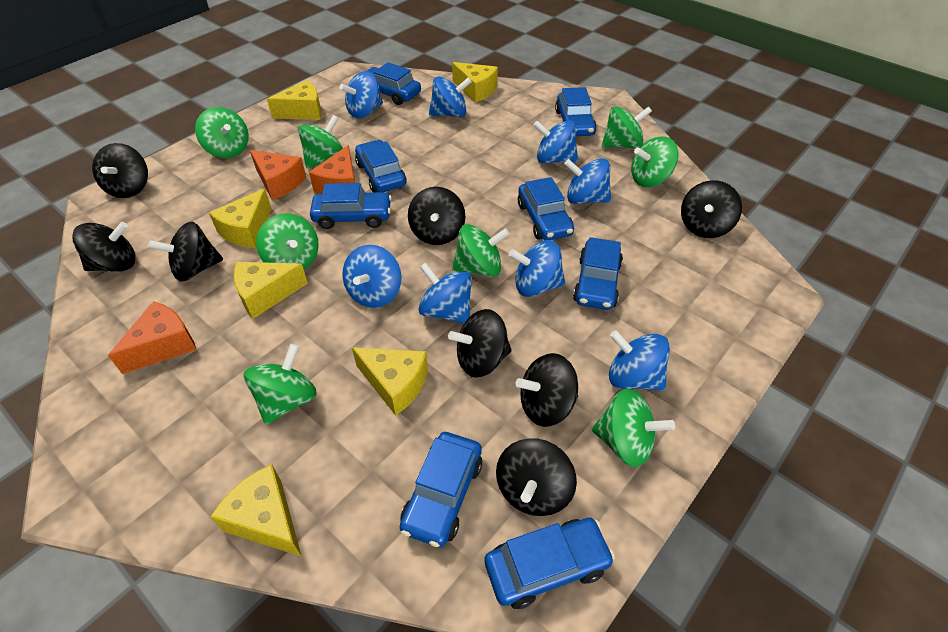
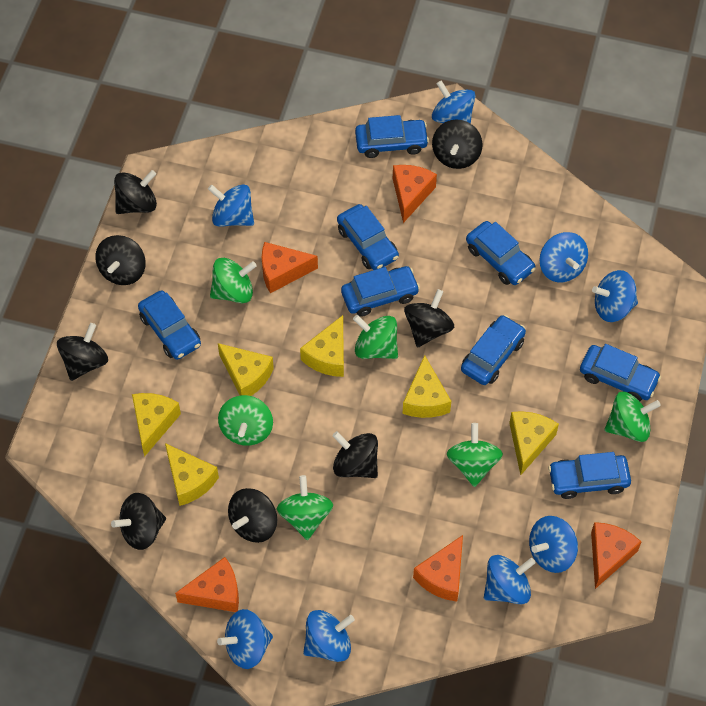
green spinning top: [195,107,249,158] [244,344,317,425] [256,213,319,270] [298,115,343,168] [452,224,510,277] [592,388,675,467] [602,106,652,148] [631,136,679,187] = 8 -> [210,258,257,303] [218,395,273,446] [277,475,333,540] [353,315,398,359] [447,423,503,487] [604,392,661,442] = 6
orange cheese: [108,301,197,374] [250,150,306,200] [309,145,355,194] = 3 -> [175,557,239,612] [262,242,318,293] [393,165,437,223] [413,535,463,602] [591,522,642,589] = 5

